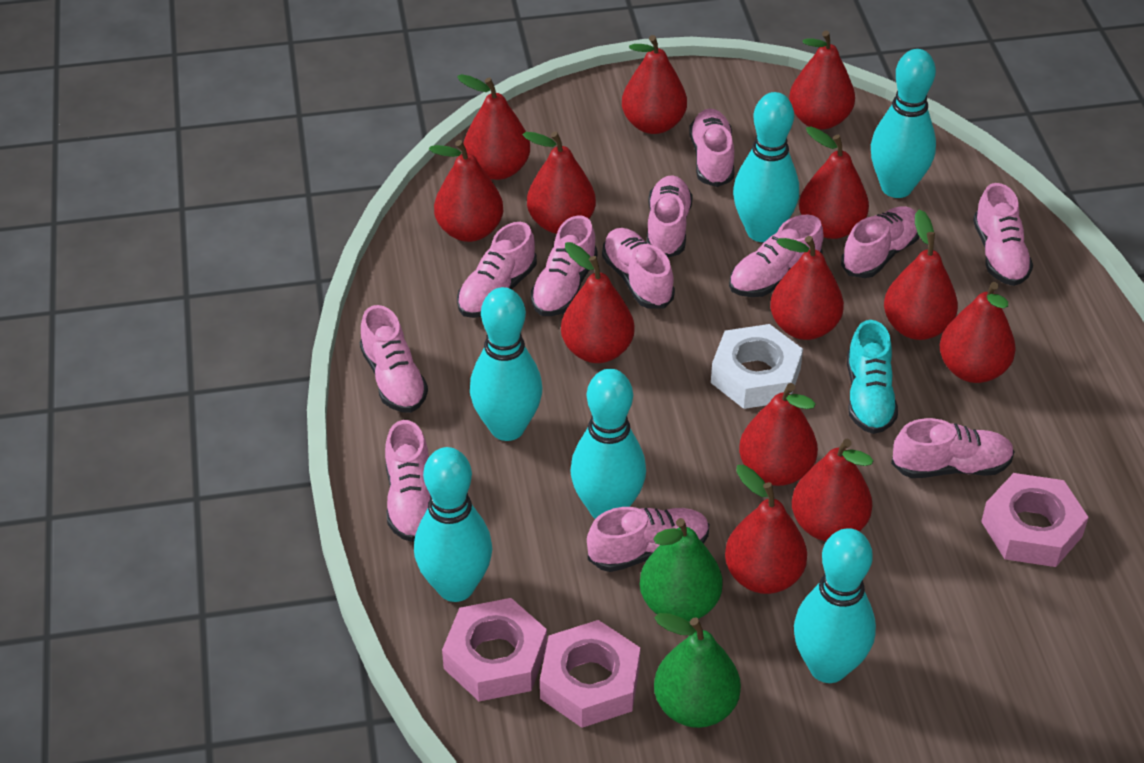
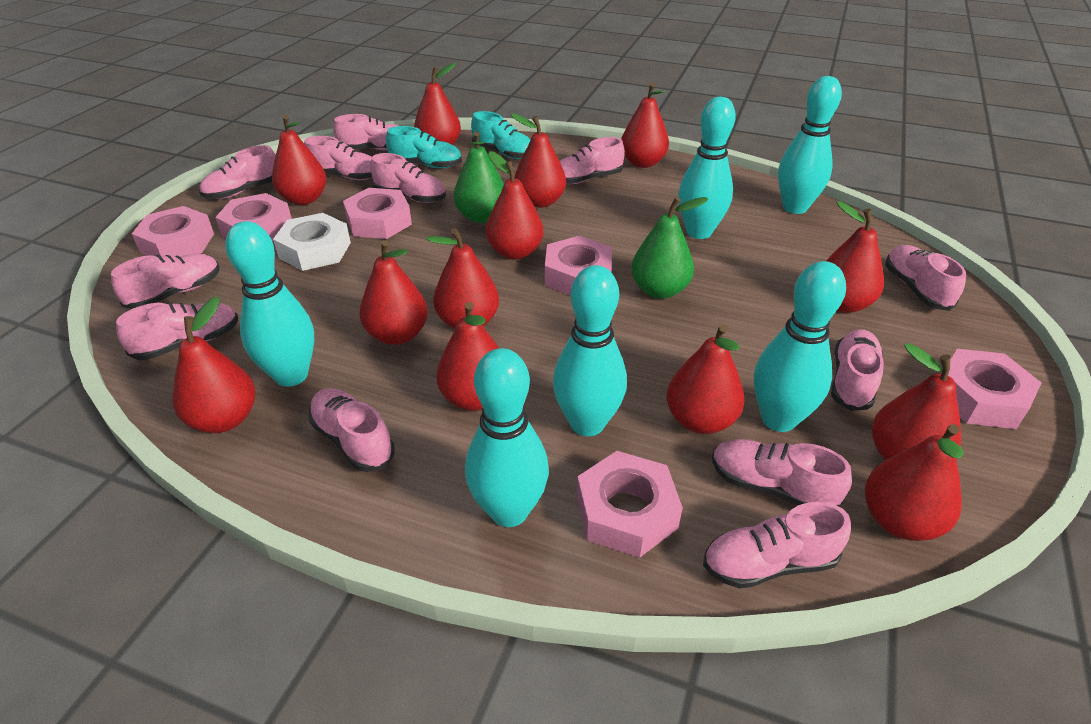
pink nut: [442,598,547,701] [540,620,640,728] [981,473,1089,567] = 3 -> [132,206,214,257] [215,193,292,242] [343,188,412,239] [545,236,612,296] [577,451,683,558] [948,349,1042,429] = 6
turquoise shoe: [847,320,898,434] = 1 -> [386,126,462,168] [471,111,531,159] = 2

